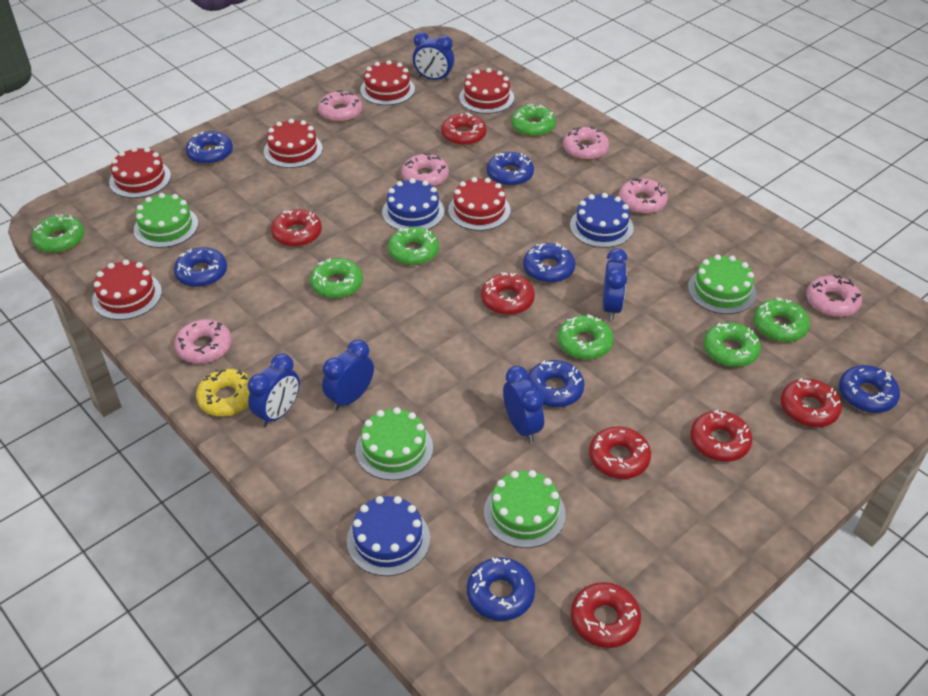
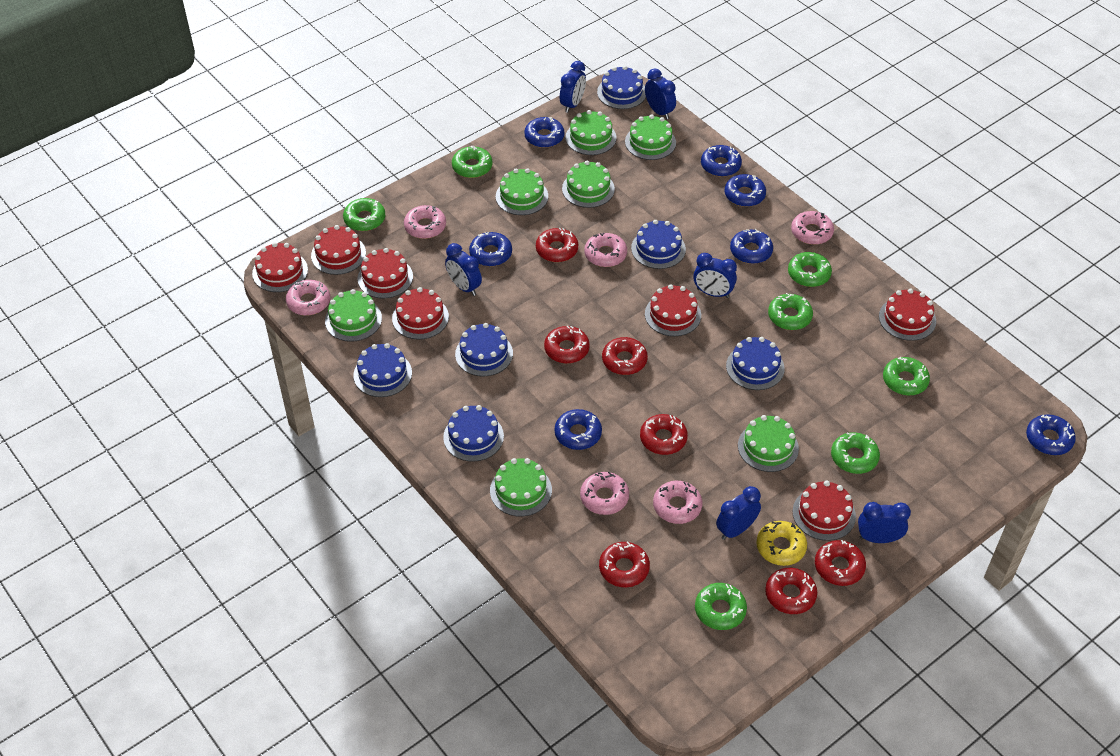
blue cake: [347,496,430,576] [382,178,445,230] [570,193,634,248] = 3 -> [353,343,412,397] [443,405,504,462] [455,323,513,376] [597,66,646,109] [631,220,686,269] [726,337,785,390] = 6
blue clock: [248,354,300,427] [322,340,374,410] [413,32,454,81] [503,366,544,442] [603,248,628,320] = 5 -> [445,243,482,296] [560,61,586,113] [645,68,676,120] [693,253,737,298] [716,486,761,540] [858,502,911,543] = 6
green cake: [134,193,198,248] [355,407,433,480] [484,470,566,548] [688,254,756,314] = 4 -> [325,289,382,342] [490,458,552,517] [496,168,548,215] [562,161,615,208] [566,110,617,155] [625,115,676,160] [738,415,799,472] = 7
red cake: [92,259,162,320] [109,147,171,198] [264,119,323,168] [360,60,415,105] [448,177,510,231] [459,68,514,114] = 6 -> [252,242,308,292] [311,225,366,275] [358,248,413,298] [392,287,449,339] [645,284,701,336] [793,481,856,541] [879,288,936,341] = 7

